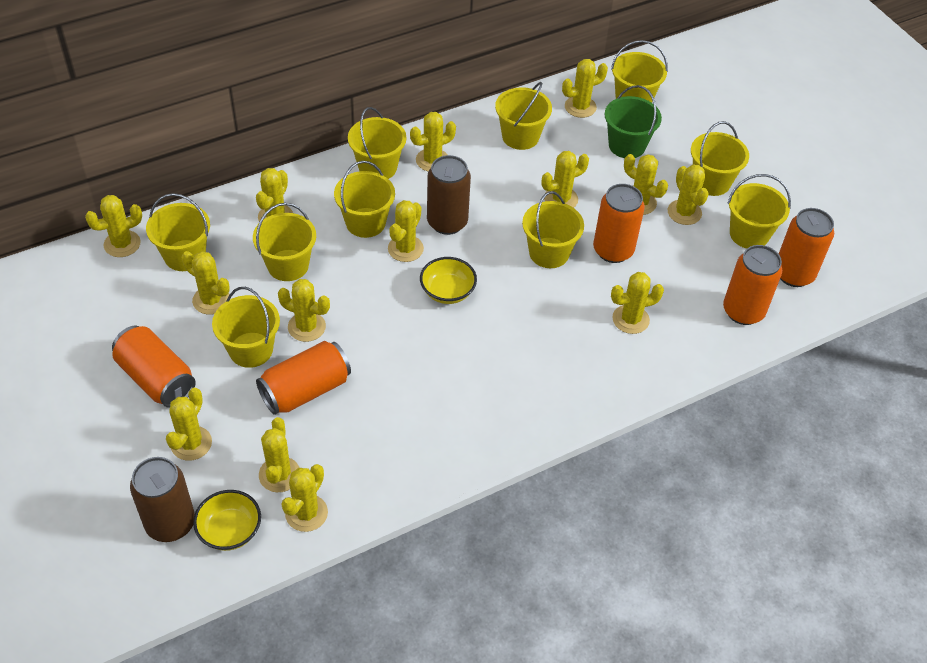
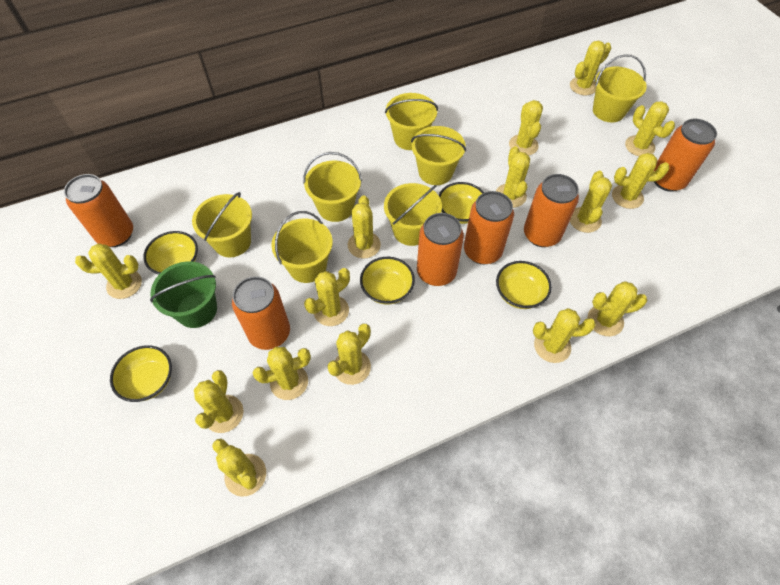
brown can: [130,457,195,542] [427,155,471,235] = 2 -> none = 0
orange can: [112,326,196,408] [256,341,351,415] [593,184,645,263] [723,245,782,325] [779,208,834,287] = 5 -> [64,174,133,247] [232,276,290,350] [417,213,464,286] [464,191,514,264] [524,174,579,247] [654,119,717,192] = 6
yellow bowl: [193,490,261,551] [420,257,477,304] = 2 -> [110,345,172,402] [143,231,198,275] [360,257,415,305] [439,182,484,224] [496,261,552,309] = 5
yellow bucket: [146,193,210,271] [212,287,280,368] [253,203,316,281] [334,161,395,238] [348,107,406,179] [495,82,552,150] [522,191,584,268] [611,40,668,103] [691,121,749,196] [728,174,791,249] = 10 -> [192,192,252,257] [271,211,333,283] [303,152,362,222] [384,183,442,246] [385,93,438,150] [411,126,466,185] [593,54,647,122] = 7
yellow cactus: [85,195,142,257] [166,388,212,461] [182,251,230,315] [256,168,293,222] [259,417,299,492] [278,279,330,342] [282,464,328,532] [388,200,424,262] [410,112,456,172] [541,151,589,208] [562,59,608,118] [611,272,664,334] [624,154,668,215] [668,165,708,225] = 14 -> [75,244,142,299] [194,370,244,433] [212,439,266,497] [252,347,311,400] [304,268,350,326] [327,324,371,385] [348,195,381,258] [496,146,530,208] [509,100,543,156] [533,308,596,363] [570,41,611,95] [570,171,612,233] [587,281,647,336] [612,153,670,209] [625,101,675,156] = 15

